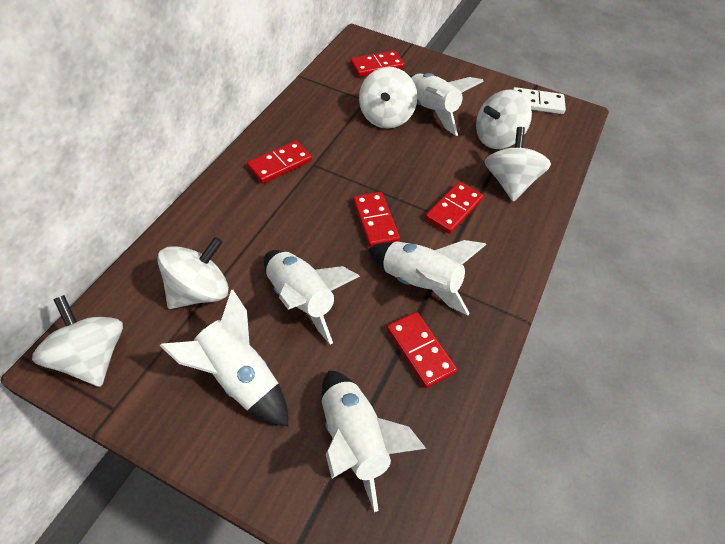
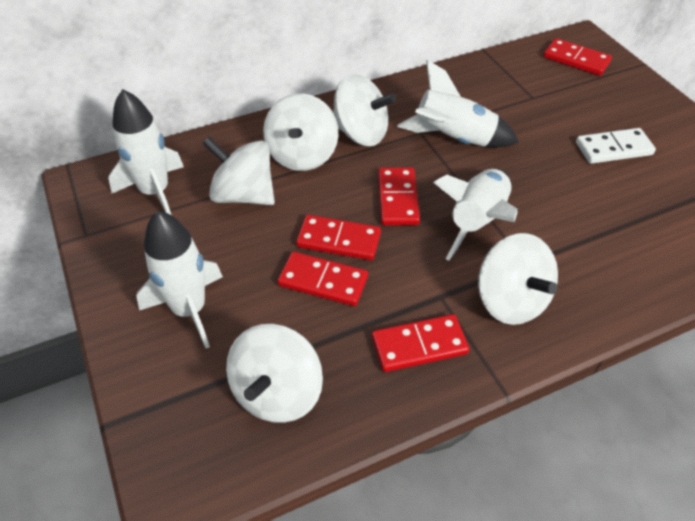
white rocket: [160,290,288,427] [264,250,360,345] [322,370,426,512] [368,240,486,315] [410,73,484,136] = 5 -> [108,89,184,215] [136,211,223,348] [397,60,519,147] [433,169,518,261] = 4

